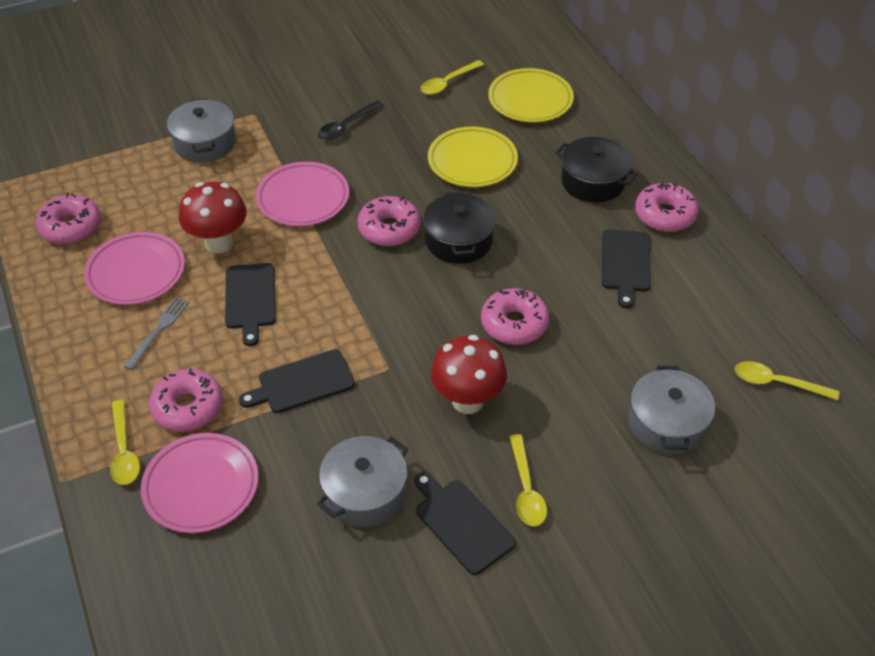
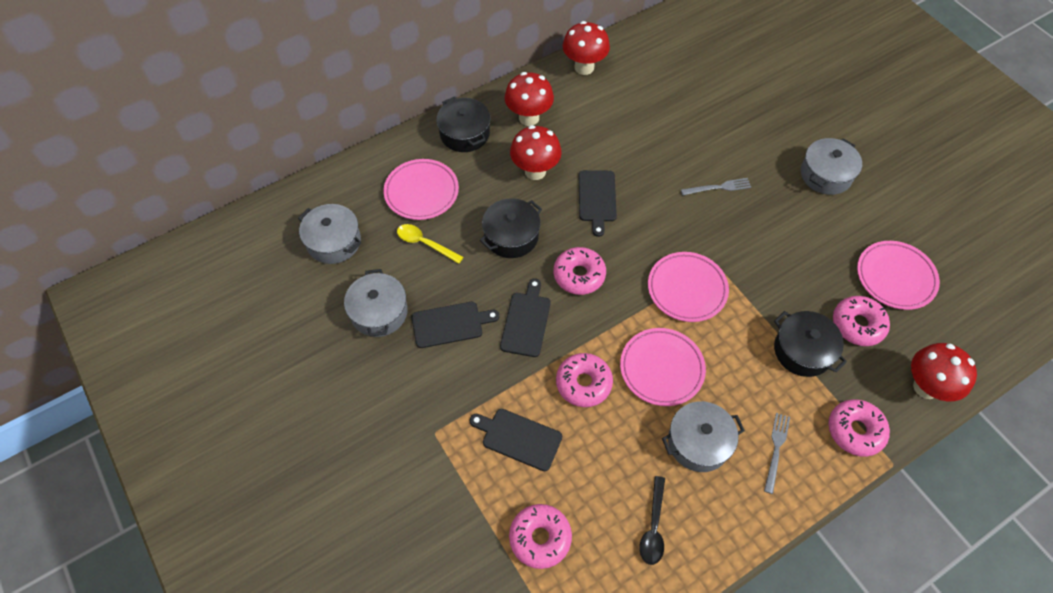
black pot: [423,191,496,264] [555,137,637,203] = 2 -> [436,96,490,152] [480,198,542,258] [774,311,847,377] = 3
grey fork: [124,297,189,370] = 1 -> [681,178,751,195] [764,413,790,494] = 2
grey pot: [167,98,236,163] [317,436,408,527] [628,365,715,455] = 3 -> [298,204,362,264] [344,269,408,337] [662,401,745,472] [801,138,862,195] = 4
pink plate: [84,232,185,305] [141,433,259,533] [256,162,349,226] = 3 -> [383,159,459,220] [620,328,706,406] [648,252,729,322] [857,241,940,310] = 4
red mushroom: [179,182,247,254] [431,335,507,414] = 2 -> [505,72,554,126] [510,125,562,180] [563,21,610,75] [911,343,977,401] = 4
yellow plate: [428,127,518,187] [488,68,574,123] = 2 -> none = 0
yellow spoon: [110,400,140,485] [420,60,484,95] [509,434,547,527] [735,361,839,400] = 4 -> [397,224,463,264] = 1

